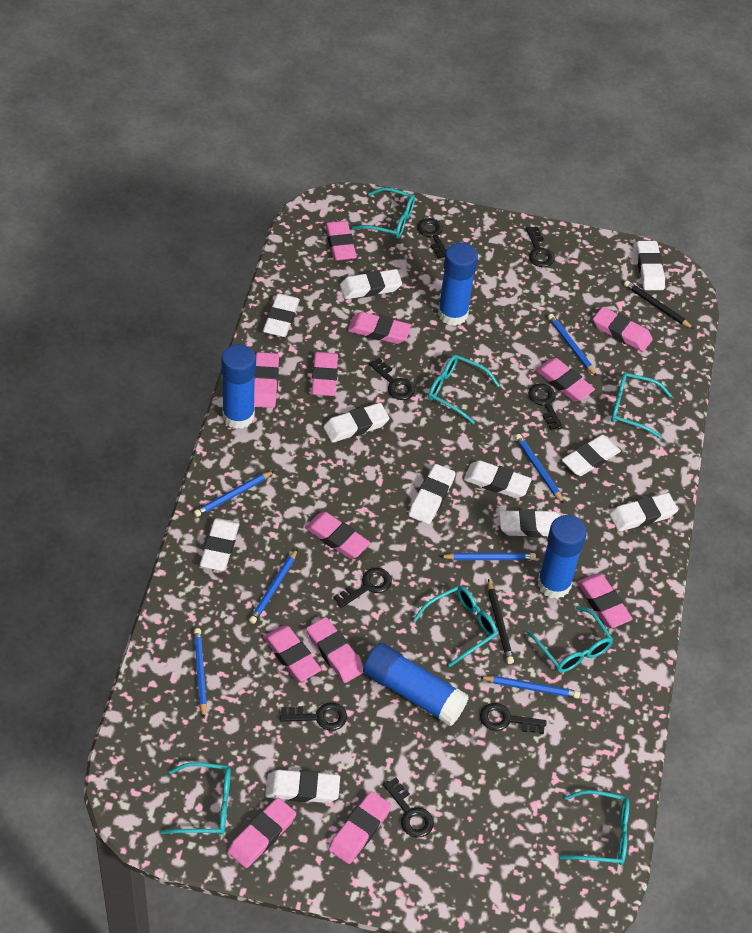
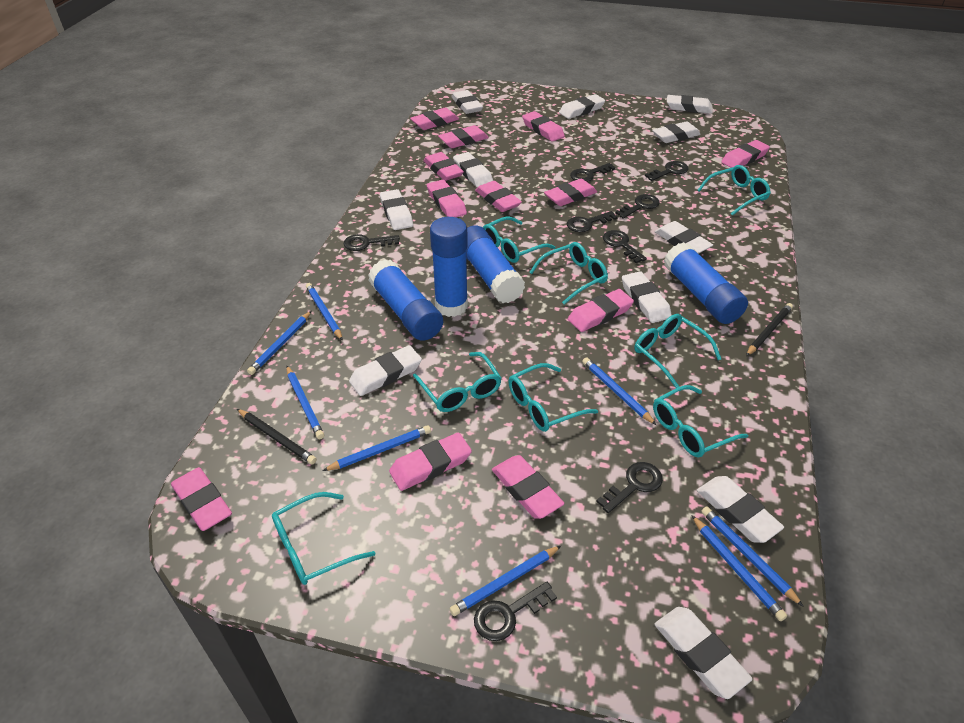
blue pencil: [194,471,274,517] [194,628,207,718] [249,548,298,624] [440,553,536,560] [480,676,580,699] [515,434,564,504] [548,314,597,377] = 7 -> [247,311,311,375] [286,366,324,439] [306,283,343,341] [323,425,431,471] [450,546,561,616] [582,357,656,425] [691,515,787,621] [701,506,804,607] = 8
turquoise glasses: [161,762,231,835] [352,187,415,239] [413,586,497,667] [428,355,500,424] [526,606,613,673] [560,790,629,865] [611,373,672,439] = 7 -> [272,492,375,585] [413,352,501,412] [483,216,555,263] [508,363,598,432] [529,242,608,305] [634,314,721,388] [653,385,748,457] [697,165,771,216] = 8

